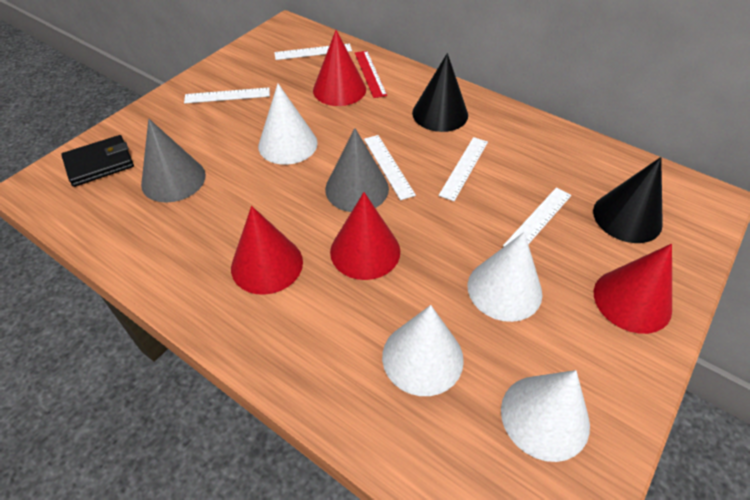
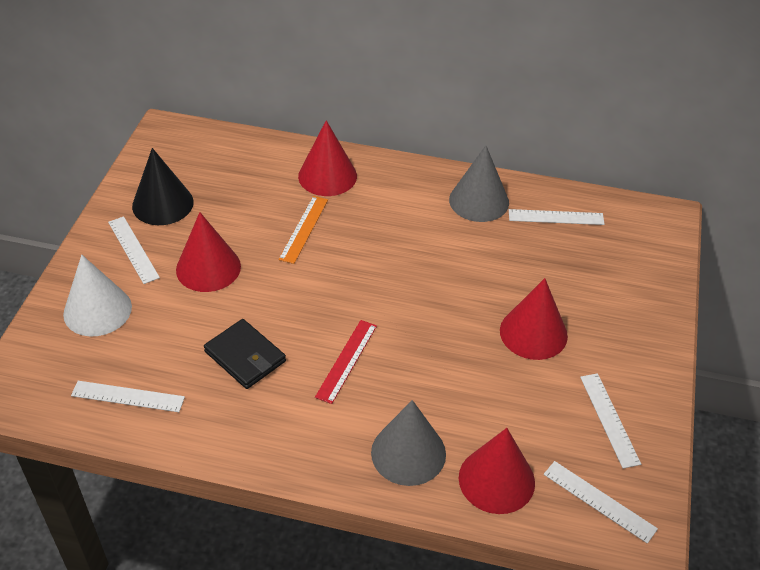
black cone: [412,53,468,132] [593,157,663,243] = 2 -> [132,148,194,225] = 1
orange ruler: none = 0 -> [278,196,328,264] = 1
white cone: [258,84,318,165] [382,305,464,396] [468,232,543,322] [501,370,590,462] = 4 -> [63,255,132,337] = 1

